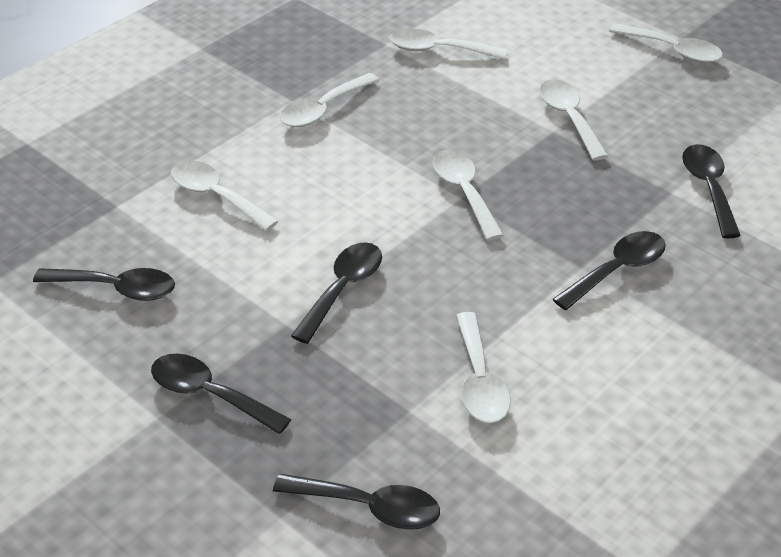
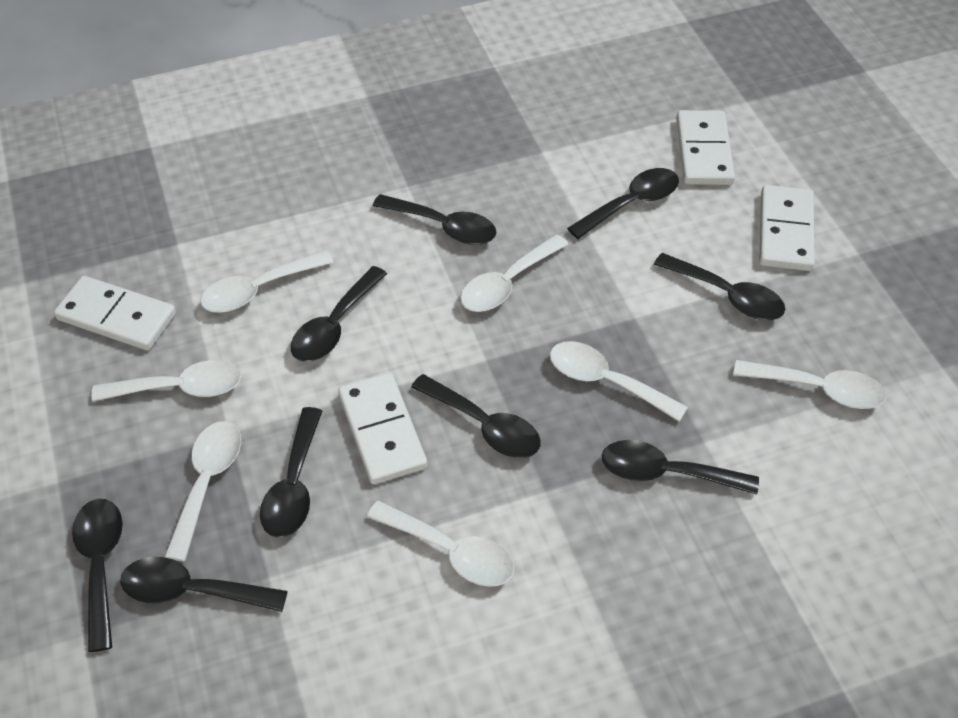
black spoon: [33,268,175,301] [151,354,291,434] [273,474,440,530] [291,242,382,344] [553,231,666,310] [682,144,741,238] = 6 -> [72,499,123,652] [120,557,288,612] [260,407,322,538] [291,266,387,362] [373,194,497,245] [411,374,540,458] [567,168,679,239] [602,440,759,495] [654,253,785,320] = 9
white domino: none = 0 -> [54,276,176,350] [338,373,427,484] [677,110,735,185] [759,185,815,271] = 4

